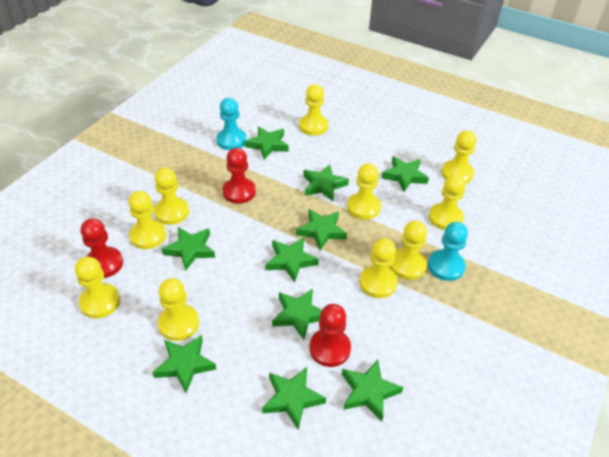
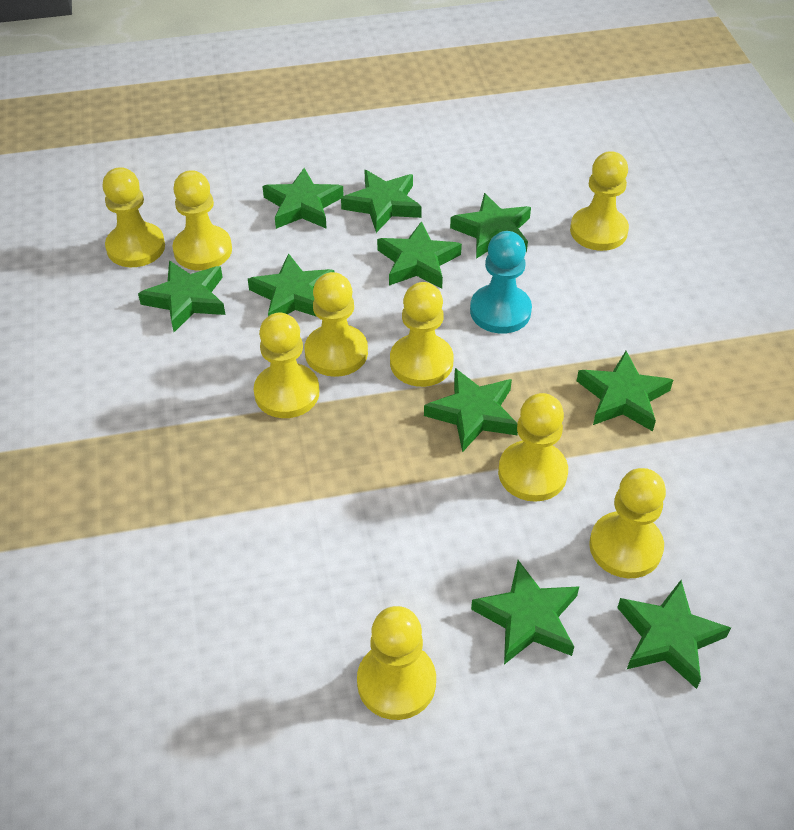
red pawn: [81,218,123,278] [223,148,256,204] [310,304,351,367] = 3 -> none = 0
turquoise pawn: [216,98,247,150] [428,222,468,281] = 2 -> [470,231,532,334] = 1
yellow pawn: [75,257,120,319] [129,191,166,249] [154,168,189,225] [158,278,199,341] [299,84,328,136] [347,163,381,219] [359,238,398,298] [390,220,427,280] [429,174,466,230] [441,130,476,183] = 10 -> [102,167,165,267] [172,170,232,271] [254,313,319,418] [305,272,368,377] [357,606,436,720] [390,282,454,387] [498,393,568,502] [570,151,629,251] [589,468,666,578] = 9

